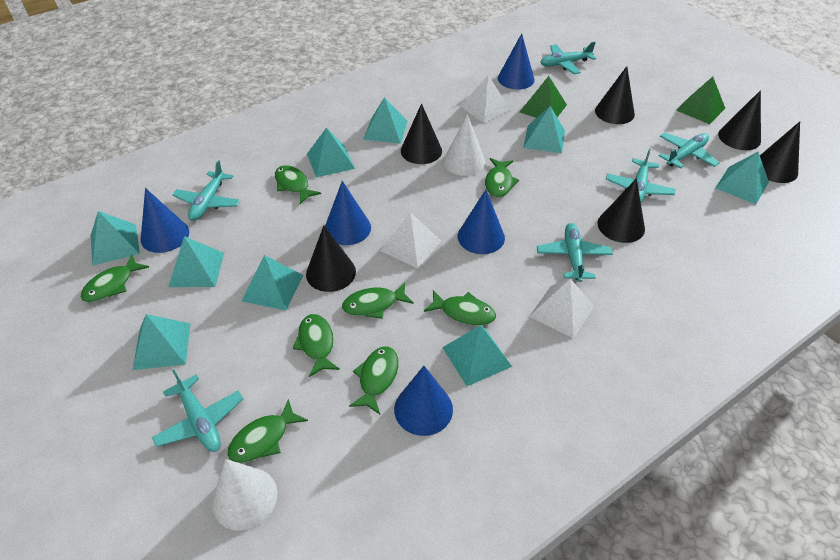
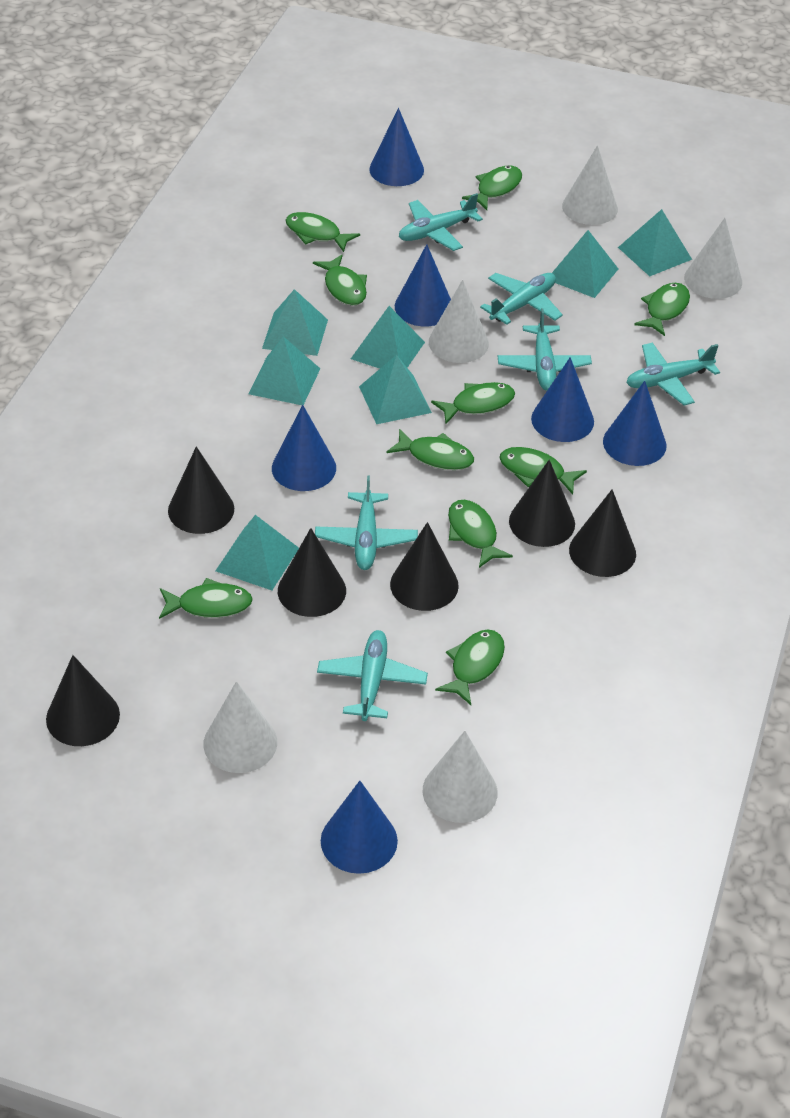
blue cone: [141,188,189,253] [325,181,371,245] [394,366,453,436] [458,190,505,254] [498,33,535,90] = 5 -> [272,405,336,491] [321,781,398,874] [369,108,424,186] [395,244,451,326] [531,357,594,442] [603,381,666,466] = 6
green fish: [81,254,149,302] [227,399,308,463] [275,165,321,204] [293,314,340,377] [342,282,414,319] [349,346,399,414] [424,290,496,326] [485,158,519,197] = 8 -> [159,578,253,619] [286,212,360,252] [313,254,367,306] [387,429,474,470] [431,382,515,424] [435,630,505,705] [448,500,513,568] [462,166,522,210] [499,447,587,495] [634,283,690,336] = 10
green pyramid: [520,76,567,118] [676,77,725,124] = 2 -> none = 0
turquoise pyramid: [91,211,140,265] [133,314,191,370] [168,236,224,287] [242,255,303,310] [307,128,355,178] [363,97,408,144] [442,325,512,386] [523,106,565,153] [715,152,769,204] = 9 -> [215,515,299,590] [248,336,320,405] [262,289,328,356] [351,306,425,369] [359,355,432,424] [552,230,618,298] [618,209,692,276] = 7
white cone: [212,459,277,531] [443,114,485,176] = 2 -> [203,681,277,773] [422,731,498,823] [429,280,489,363] [562,146,618,225] [684,218,742,299] = 5
white pyramid: [380,212,441,268] [460,75,511,123] [529,278,594,339] = 3 -> none = 0

